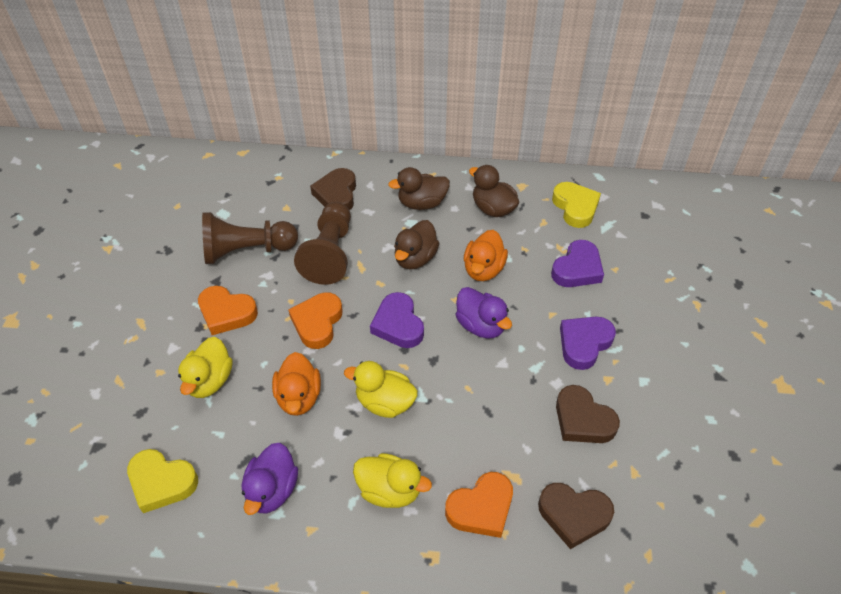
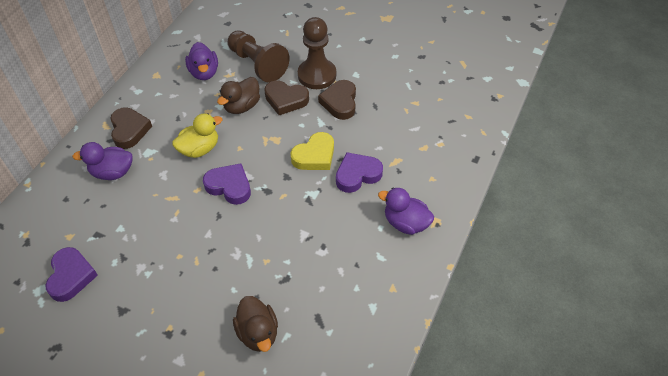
brown duck: [388,167,450,210] [394,220,439,269] [469,165,519,217] = 3 -> [217,77,260,114] [233,296,278,352] = 2
orange duck: [272,352,321,416] [464,230,508,281] = 2 -> none = 0
orange heart: [198,286,258,335] [288,292,343,349] [445,472,513,538] = 3 -> none = 0
purple duck: [241,443,298,515] [456,287,512,339] = 2 -> [72,142,133,180] [185,42,218,80] [378,188,434,235] = 3
yellow duck: [178,337,232,398] [344,361,418,418] [353,453,432,508] = 3 -> [172,113,222,158] = 1
yellow heart: [127,449,198,513] [552,182,601,228] = 2 -> [290,132,334,170] = 1

